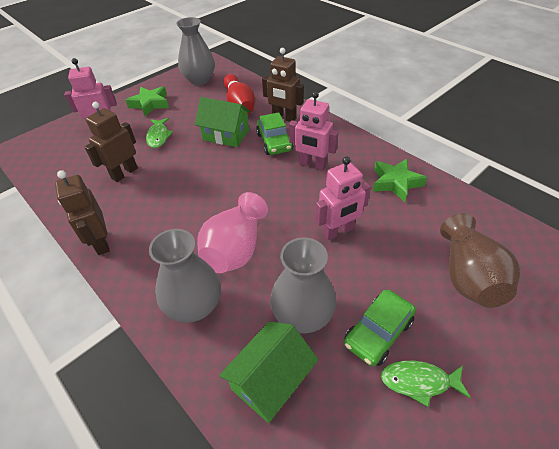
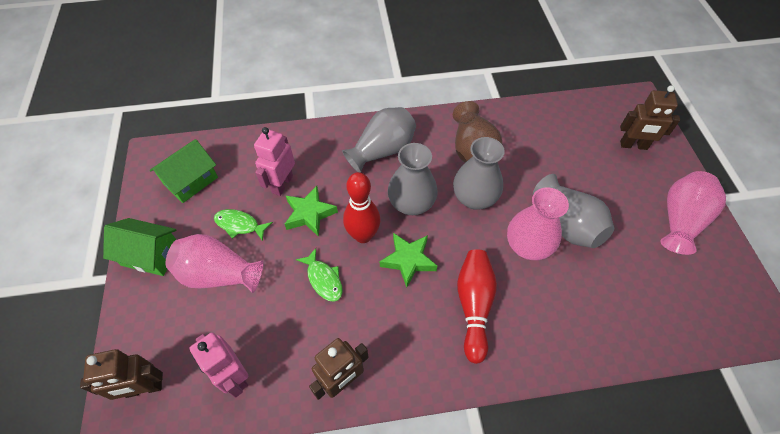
green car: [256,112,293,155] [344,290,416,366] = 2 -> none = 0
grey vase: [149,229,221,323] [176,17,215,85] [270,237,336,333] = 3 -> [342,107,416,173] [388,143,438,215] [453,137,505,209] [533,174,614,248] = 4
pink robot: [65,58,117,119] [289,91,338,171] [315,156,371,240] = 3 -> [190,333,248,398] [254,127,295,196] = 2
pink vase: [197,192,268,273] = 1 -> [166,234,264,293] [507,187,569,260] [660,171,726,255] = 3
red bowling pin: [223,74,255,115] = 1 -> [343,172,381,243] [457,249,497,364] = 2

